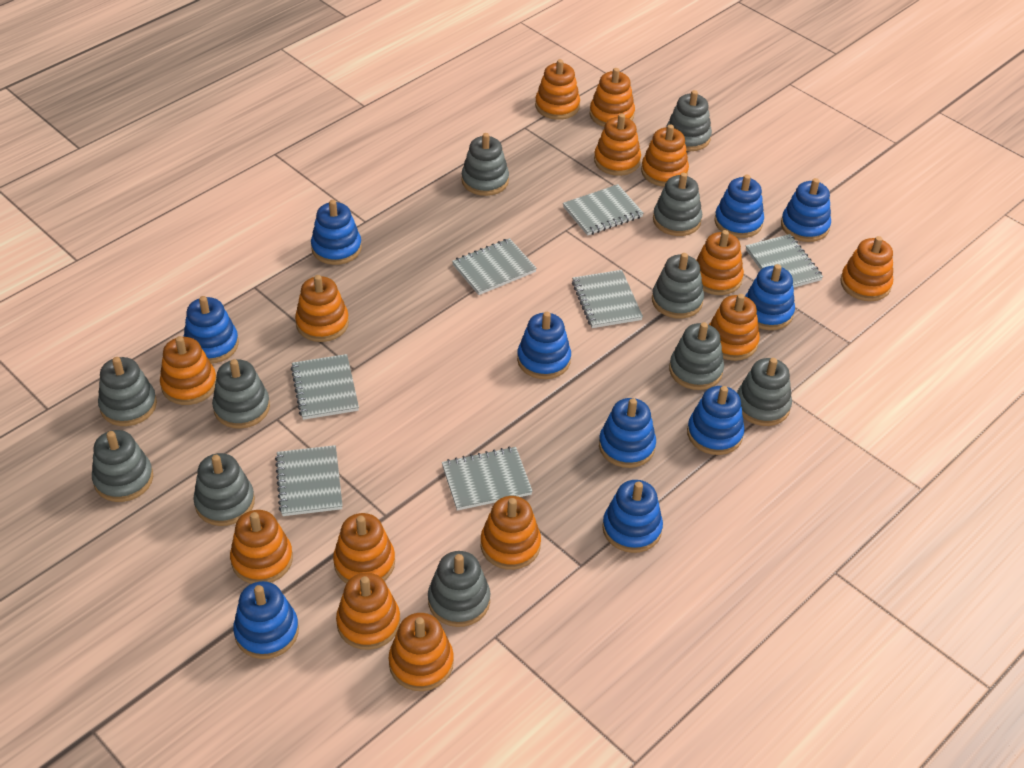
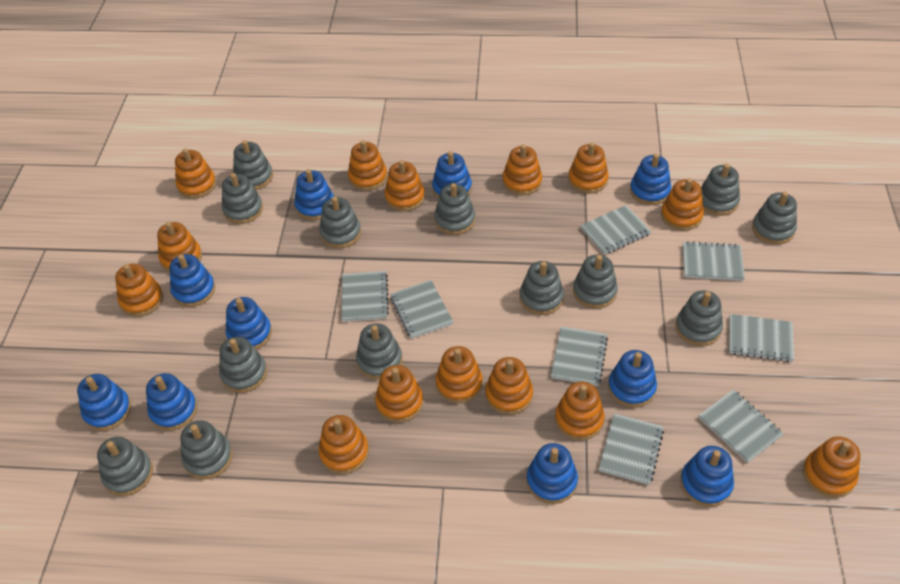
grey notebook: [275,445,343,516] [291,354,359,420] [442,446,533,511] [452,238,537,295] [563,184,644,236] [572,270,643,328] [746,234,823,288] = 7 -> [342,271,389,322] [390,280,453,339] [551,327,608,386] [581,205,651,255] [599,414,664,485] [683,241,745,281] [699,390,783,463] [729,314,794,362] = 8
grey stacking toy: [92,430,153,502] [98,357,157,426] [193,453,255,526] [212,359,270,429] [428,551,490,627] [462,133,509,196] [652,253,704,319] [653,172,702,236] [666,90,712,151] [669,322,724,390] [737,358,792,426] = 11 -> [97,437,153,496] [181,420,233,480] [219,337,267,393] [222,173,263,224] [233,140,273,190] [319,197,361,248] [356,323,402,379] [434,183,475,235] [520,261,564,315] [573,255,618,309] [675,290,723,346] [701,164,740,216] [752,192,797,245] = 13

